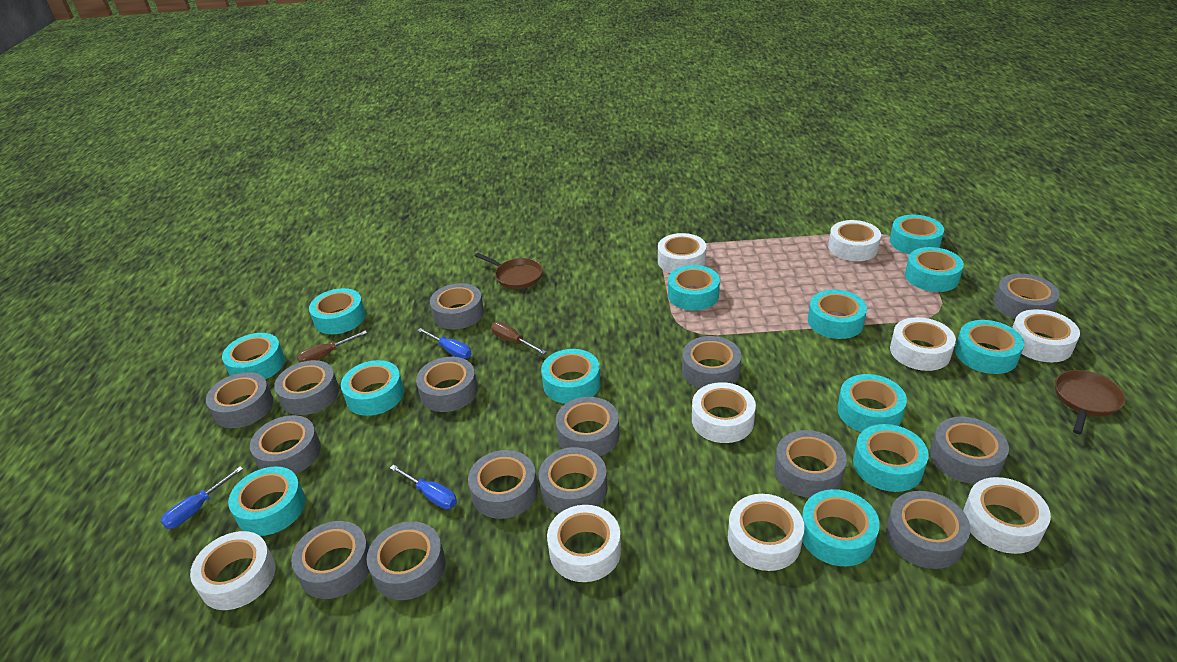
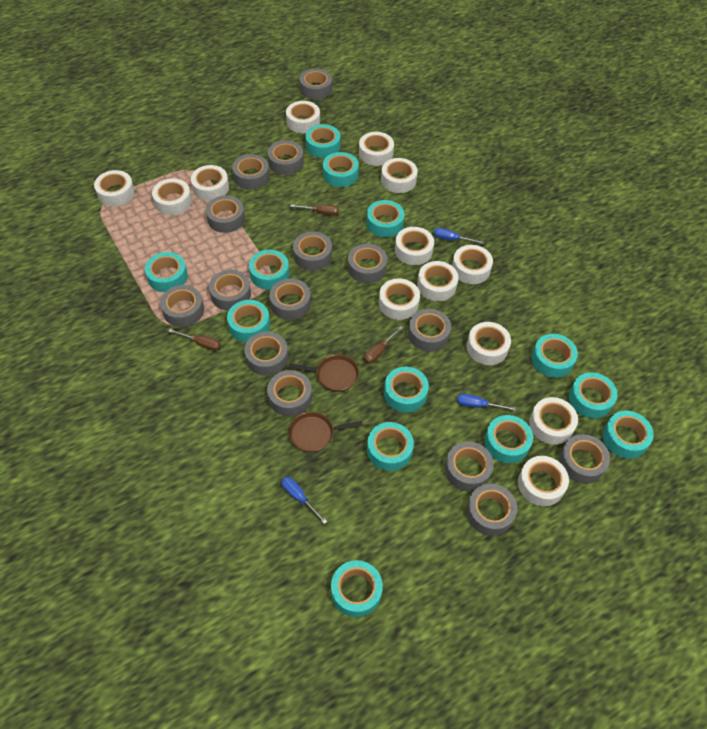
brown screwdriver: [297,330,367,363] [491,322,546,354] = 2 -> [168,329,221,351] [290,205,339,216] [364,326,403,364] = 3
white tape: [190,531,275,610] [547,505,621,582] [658,233,706,273] [692,382,756,443] [728,494,805,571] [828,220,881,261] [890,317,956,371] [963,477,1051,554] [1012,309,1080,362] = 9 -> [94,170,135,206] [152,179,192,215] [191,165,229,201] [286,101,320,133] [359,132,394,166] [379,279,420,320] [381,158,418,193] [395,227,434,265] [417,261,458,301] [452,245,493,284] [467,322,511,365] [518,456,569,506] [529,397,578,445] = 13

